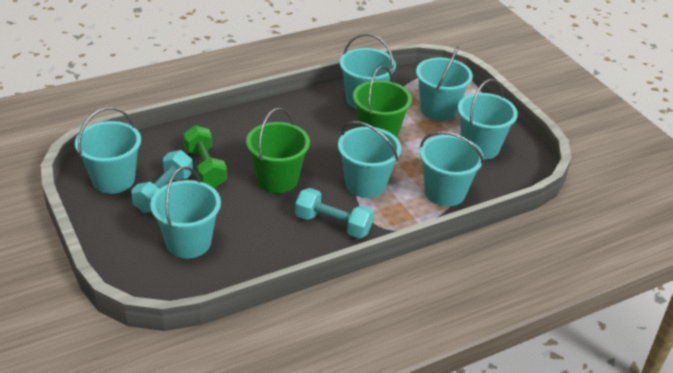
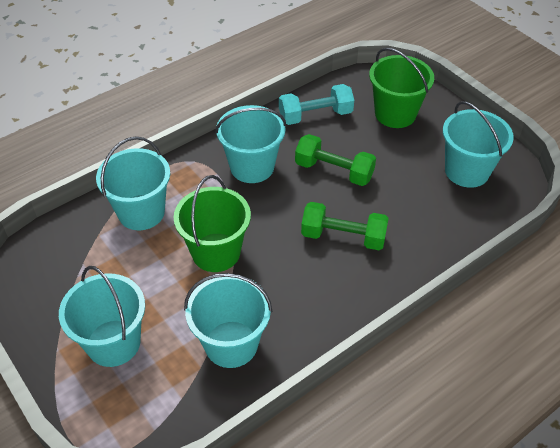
green dumbbell: [183,125,227,188] = 1 -> [295,134,376,186] [301,202,389,250] = 2
turquoise bucket: [75,107,141,194] [150,167,221,258] [338,121,401,198] [340,33,396,109] [416,46,473,121] [420,132,484,206] [458,79,518,160] = 7 -> [59,266,145,367] [96,136,170,230] [184,273,272,368] [215,105,286,183] [443,101,514,188] = 5
turquoise dumbbell: [131,150,193,213] [295,188,374,238] = 2 -> [279,84,354,125] = 1

